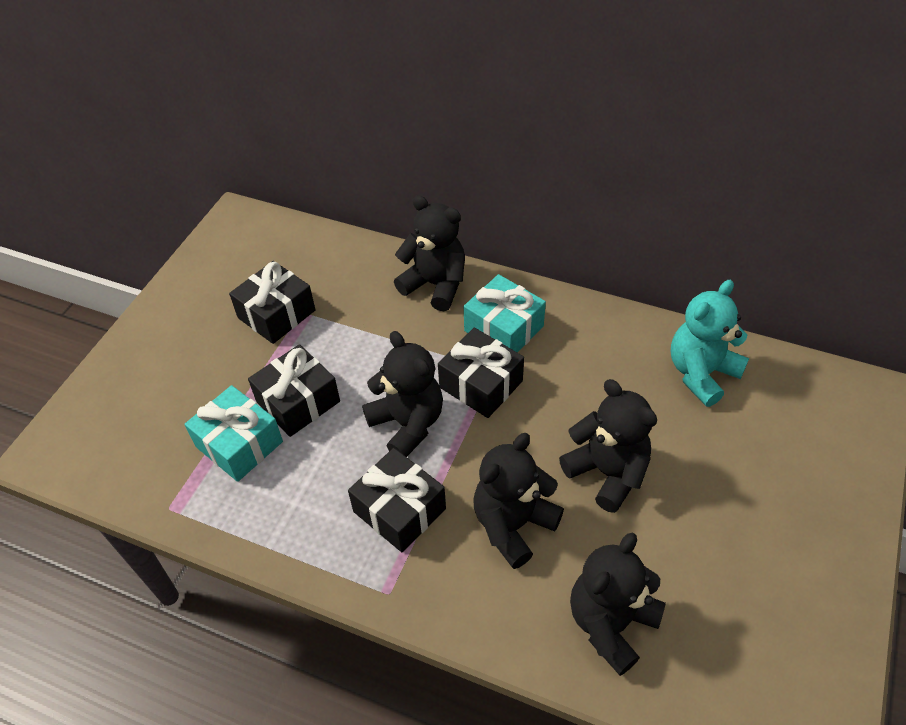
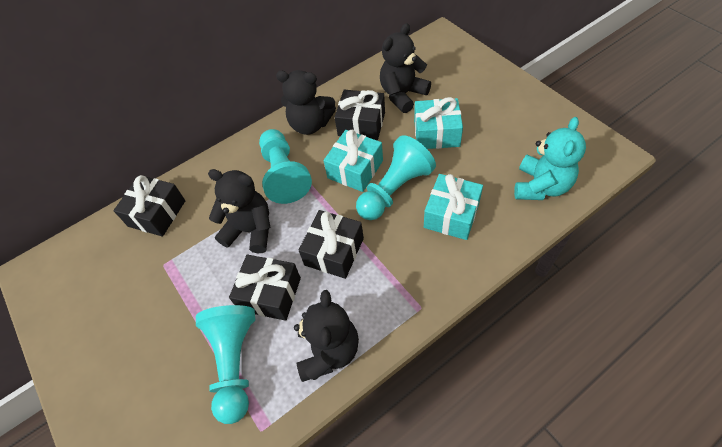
black teddy bear: [362,331,443,457] [394,195,465,311] [473,433,564,569] [559,379,657,513] [570,533,666,676] = 5 -> [208,169,271,253] [276,70,336,135] [294,290,359,382] [380,23,431,113] = 4
turquoise gift: [185,385,283,482] [464,274,546,353] = 2 -> [323,130,383,192] [414,97,463,149] [424,174,483,240] = 3
turquoise pawn: none = 0 -> [196,305,255,424] [259,129,312,204] [356,135,436,220] = 3

